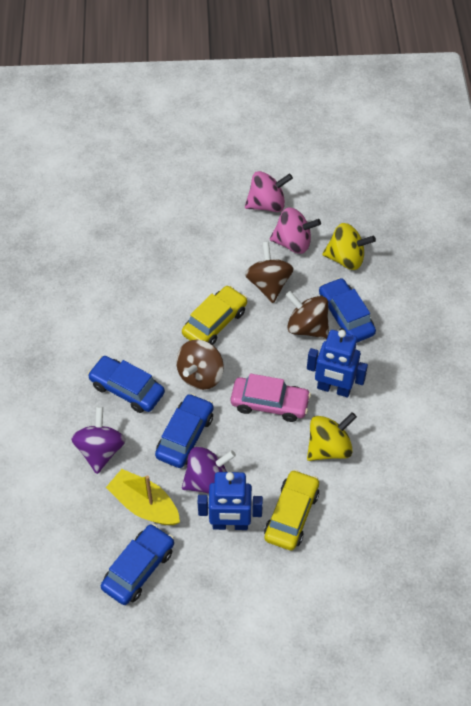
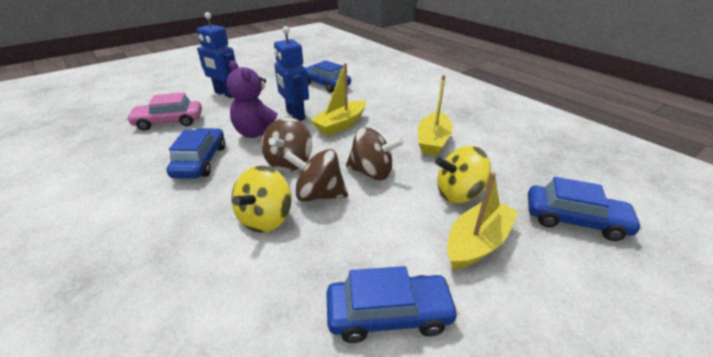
pink spinning top: [245,171,293,212] [270,207,321,254] = 2 -> none = 0
purple spinning top: [71,407,126,474] [182,447,236,494] = 2 -> none = 0
purple teddy bear: none = 0 -> [226,60,278,138] = 1
yellow boat: [106,469,180,525] = 1 -> [311,63,366,136] [418,75,453,156] [447,172,518,270] = 3
yellow car: [182,285,247,345] [264,470,319,550] = 2 -> none = 0

